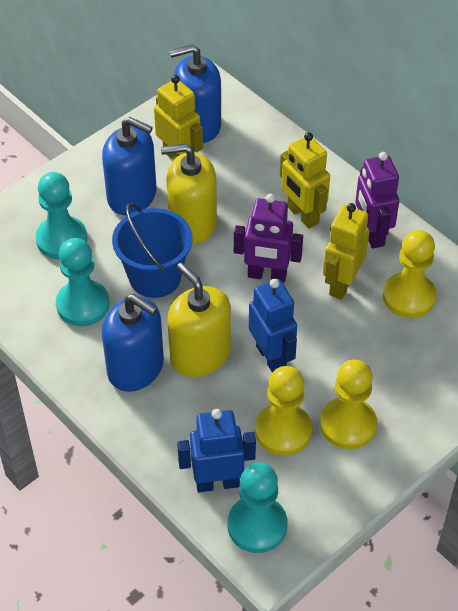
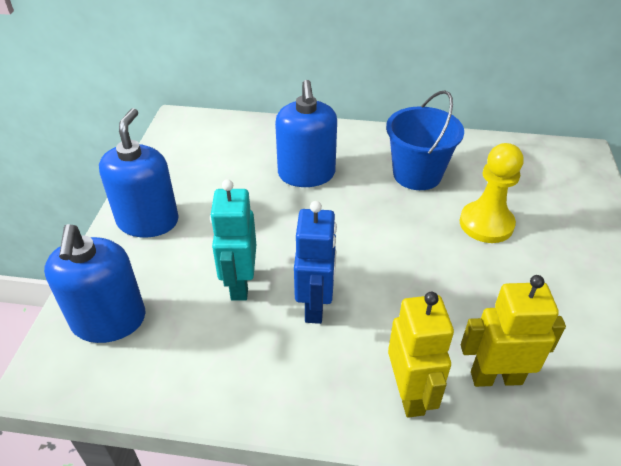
blue robot: [177,409,256,492] [249,279,297,373] = 2 -> [294,201,337,324] = 1
purple robot: [234,194,303,283] [355,152,399,249] = 2 -> none = 0
turquoise pawn: [36,172,87,259] [56,238,109,326] [228,462,288,553] = 3 -> none = 0
turquoise robot: none = 0 -> [210,179,256,301] = 1
yellow pawn: [255,366,312,456] [320,360,377,449] [383,230,437,318] = 3 -> [460,143,524,243] = 1
yellow robot: [154,75,203,159] [280,132,330,229] [323,203,369,300] = 3 -> [388,292,454,418] [461,275,566,387] = 2
yellow soap dispenser: [161,143,217,244] [167,262,231,377] = 2 -> none = 0

